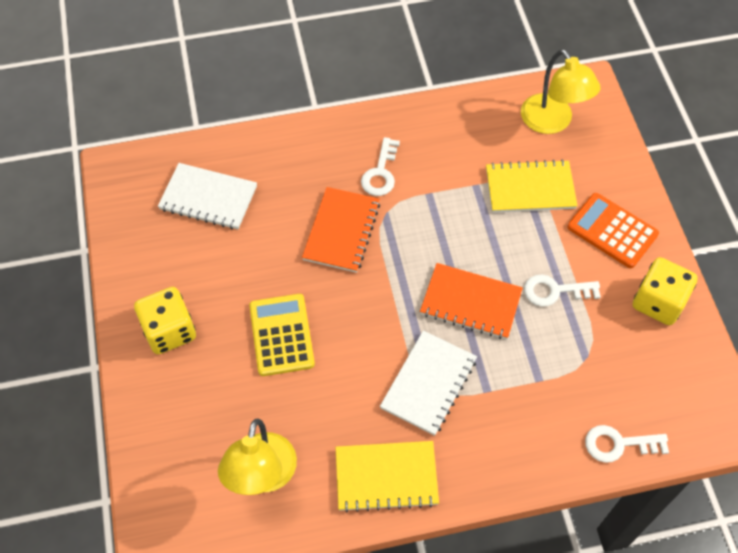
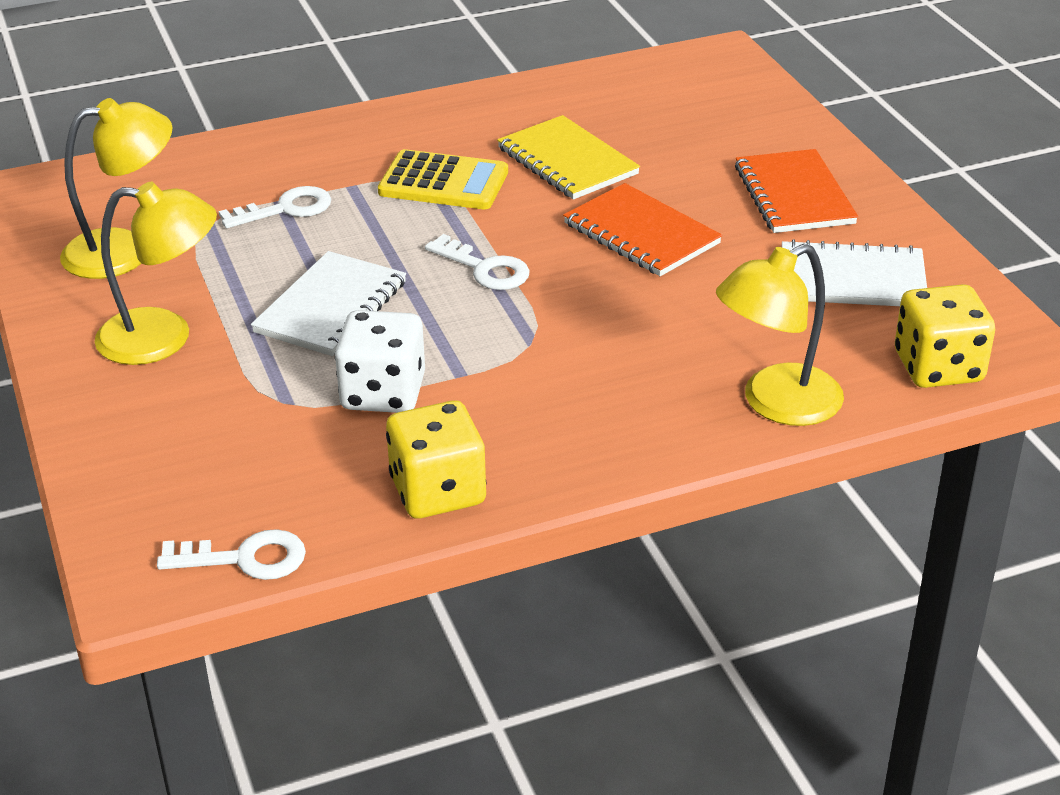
orange calculator: [567,193,659,268] = 1 -> none = 0
white dice: none = 0 -> [335,310,425,413] = 1
yellow lamp: [218,419,297,495] [521,49,601,134] = 2 -> [60,98,172,279] [95,182,217,365] [716,244,844,426] = 3
yellow notebook: [336,441,439,512] [486,159,578,213] = 2 -> [497,115,640,199] = 1

